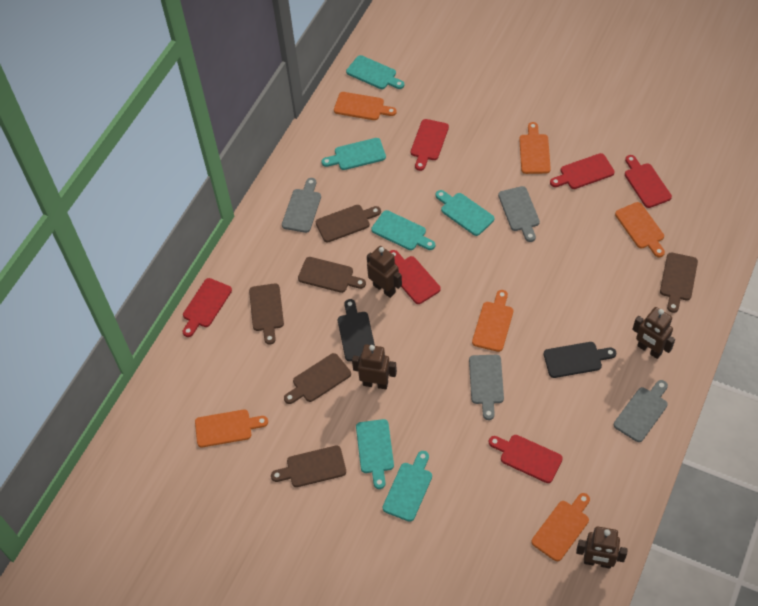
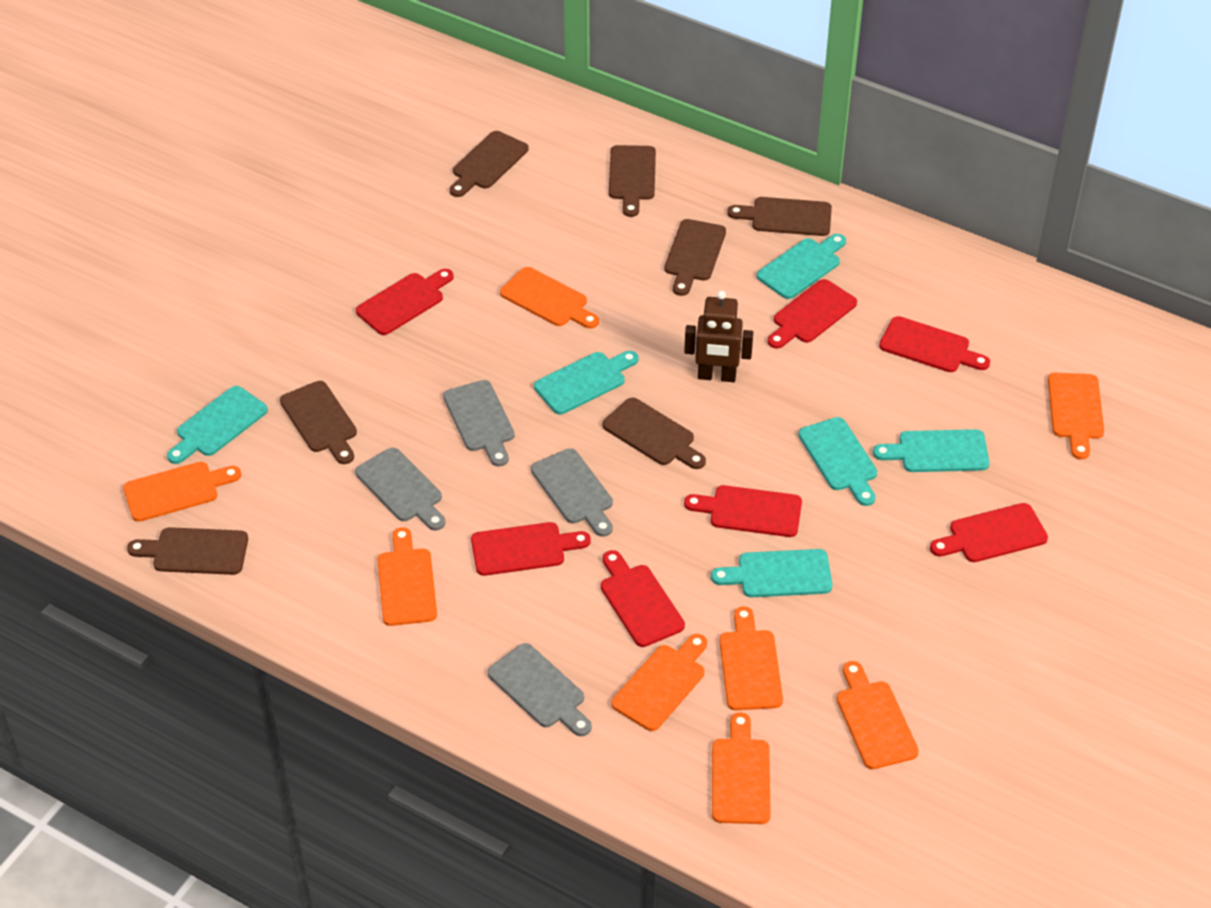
black cutting board: [338,299,375,361] [544,342,616,378] = 2 -> none = 0
brown cutting board: [249,283,284,345] [271,446,346,487] [284,353,351,404] [298,257,366,293] [316,205,381,243] [660,253,698,313] = 6 -> [127,527,248,575] [280,381,357,464] [450,131,529,197] [603,398,706,469] [609,145,656,217] [664,219,726,296] [727,197,832,236] = 7
brown robot: [352,344,397,389] [367,246,402,298] [576,526,628,569] [632,307,675,359] = 4 -> [684,291,753,382] = 1
orange cutting board: [195,410,268,447] [334,92,397,120] [472,290,513,352] [519,122,551,174] [532,493,590,561] [615,202,665,257] = 6 -> [123,462,241,522] [378,527,437,626] [500,267,599,329] [612,634,707,731] [712,712,771,824] [719,606,783,710] [837,661,919,769] [1048,373,1104,460] = 8
red cutting board: [183,278,232,337] [390,250,441,304] [411,119,449,171] [489,435,563,483] [550,153,615,189] [625,155,672,208] = 6 -> [356,269,454,335] [471,522,591,576] [601,550,685,647] [684,485,802,537] [768,279,857,349] [879,316,990,372] [930,503,1048,562] = 7

